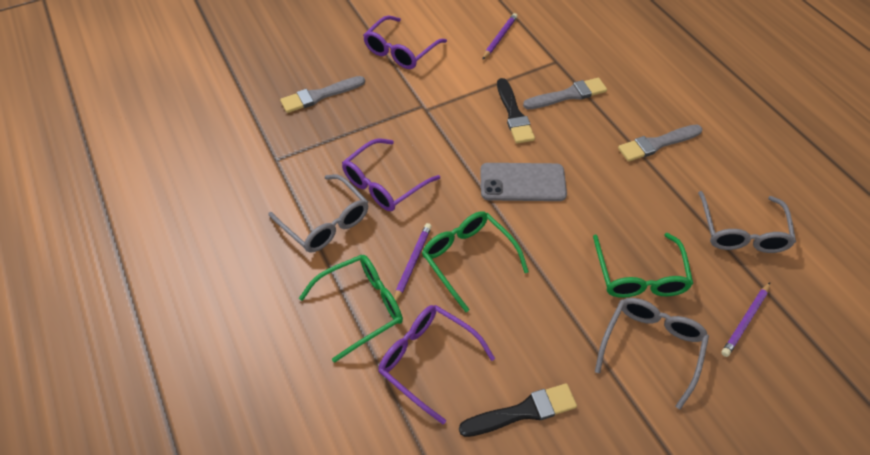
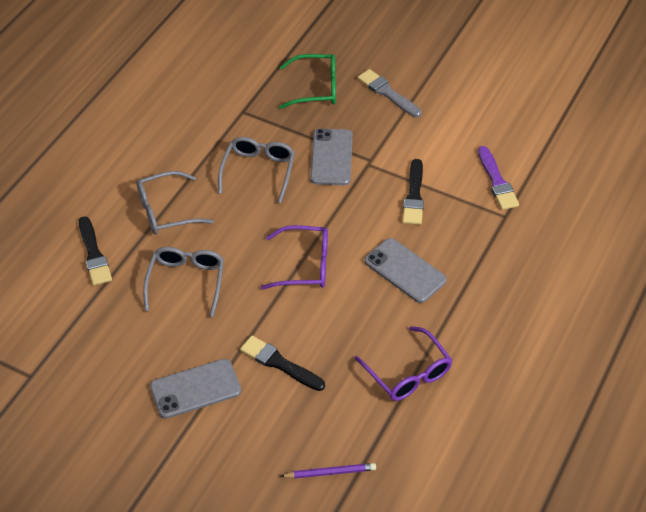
black brush: [459,383,577,437] [497,78,535,143] = 2 -> [79,216,112,285] [240,336,325,391] [402,159,424,225] = 3
green glasses: [299,255,403,363] [422,211,529,312] [593,233,693,298] = 3 -> [279,54,336,109] = 1
grey brush: [280,76,365,113] [523,78,607,109] [618,124,702,162] = 3 -> [357,69,422,118] = 1
grey phone: [480,163,567,201] = 1 -> [150,359,241,419] [310,129,353,185] [364,238,447,303] = 3
purple brush: none = 0 -> [478,146,519,210] = 1
purple glasses: [342,139,440,211] [363,15,447,69] [378,305,495,424] = 3 -> [261,225,328,290] [354,326,452,401] = 2
purple pencil: [394,223,432,302] [482,13,518,60] [721,282,770,357] = 3 -> [281,463,376,479] = 1

